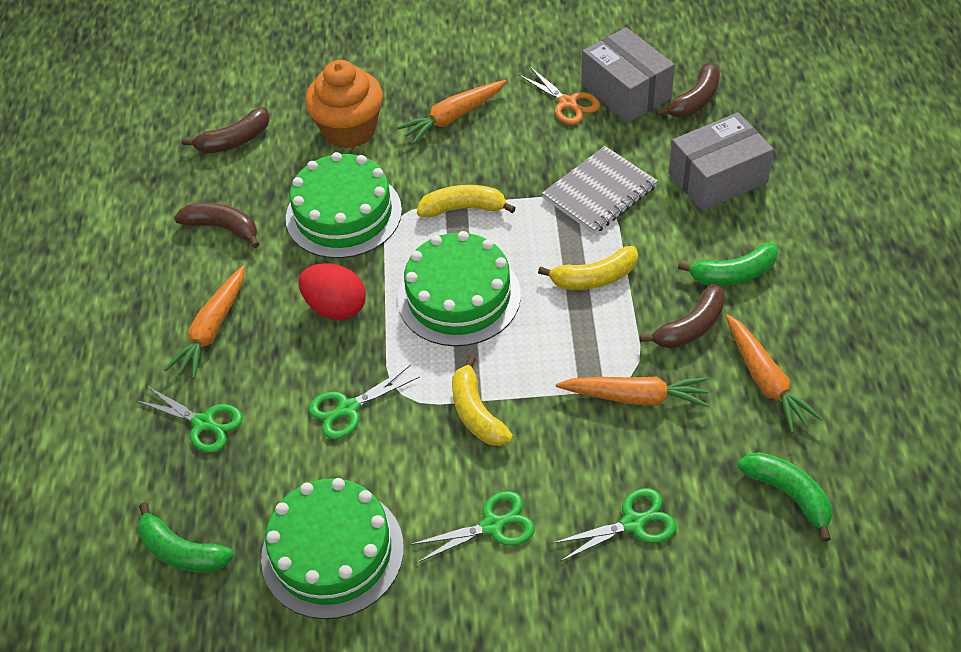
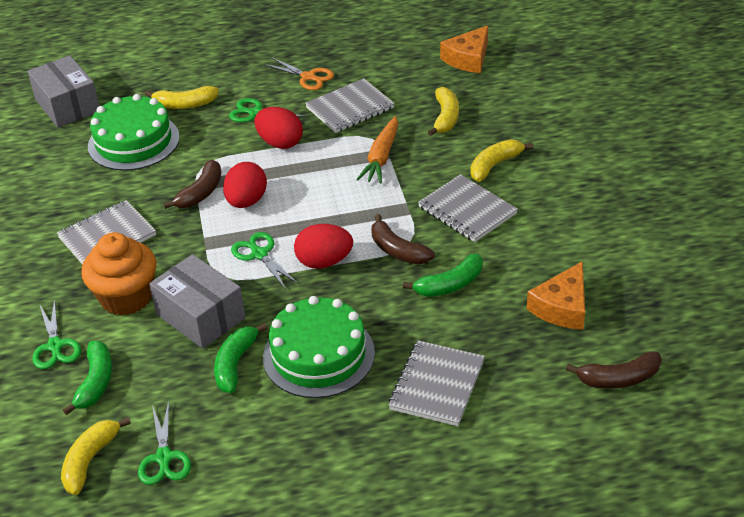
brown banana: [174,203,260,248] [182,107,270,153] [640,283,725,349] [656,62,720,117] = 4 -> [163,160,221,209] [371,214,435,264] [566,352,662,389] = 3
green cake: [261,478,404,619] [286,152,402,258] [397,231,521,346] = 3 -> [88,94,180,171] [263,296,375,398] = 2
grey notebook: [542,146,658,234] = 1 -> [57,200,156,265] [305,78,395,133] [388,341,485,426] [418,174,518,242] = 4
orange carrot: [164,266,245,379] [397,80,507,144] [556,377,709,407] [725,314,823,433] = 4 -> [356,116,398,184] = 1
orange cheese: none = 0 -> [440,25,488,73] [527,261,585,330] = 2
red egg: [299,263,366,320] = 1 -> [223,162,267,208] [254,107,303,149] [294,224,353,269] = 3
yellow banana: [417,185,516,217] [452,355,513,446] [538,246,638,290] = 3 -> [61,417,131,495] [145,86,219,109] [427,87,459,136] [470,139,533,182] = 4

